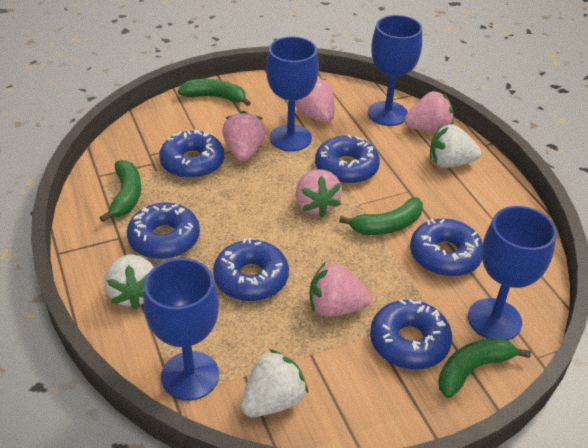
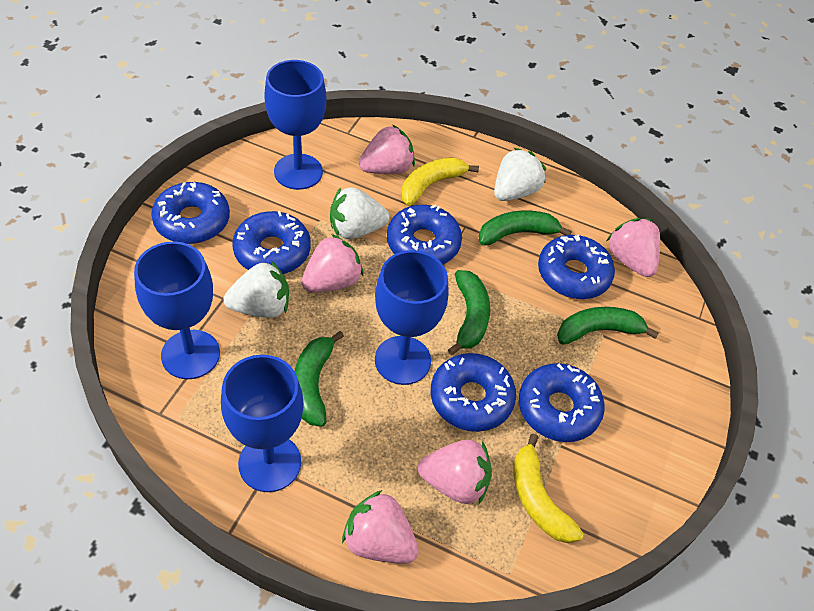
yellow banana: none = 0 -> [401,157,479,206] [513,433,584,543] = 2

